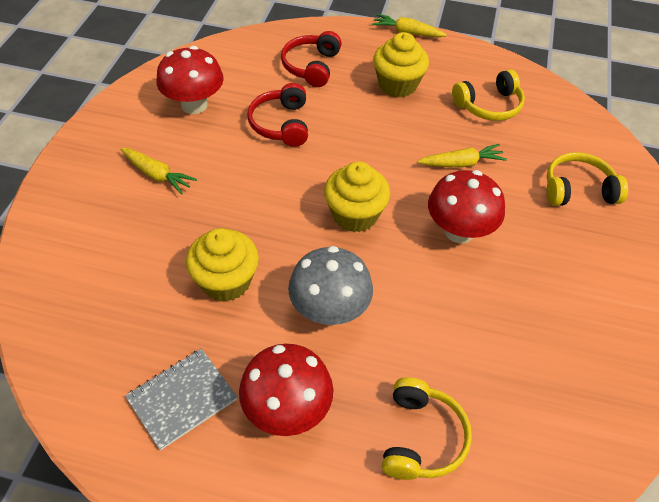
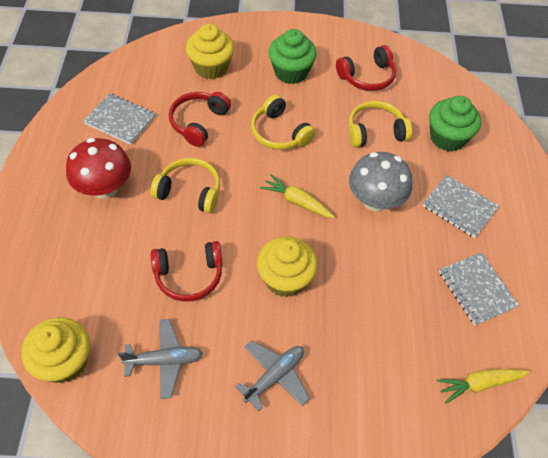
green cupcake: none = 0 -> [268,29,317,84] [429,96,481,151] = 2
grey notebook: [125,349,237,450] = 1 -> [83,93,156,145] [423,175,499,238] [439,252,519,325] = 3
grey plane: none = 0 -> [118,319,203,399] [235,340,310,411] = 2
red headphones: [247,83,308,147] [281,31,342,87] = 2 -> [151,241,223,302] [169,92,231,147] [336,45,397,91] = 3
red mushroom: [156,46,224,114] [239,344,333,436] [428,170,505,243] = 3 -> [66,138,131,199] = 1
yellow carrot: [120,148,197,195] [372,14,447,37] [417,144,507,167] = 3 -> [260,174,335,218] [437,369,529,404] = 2

